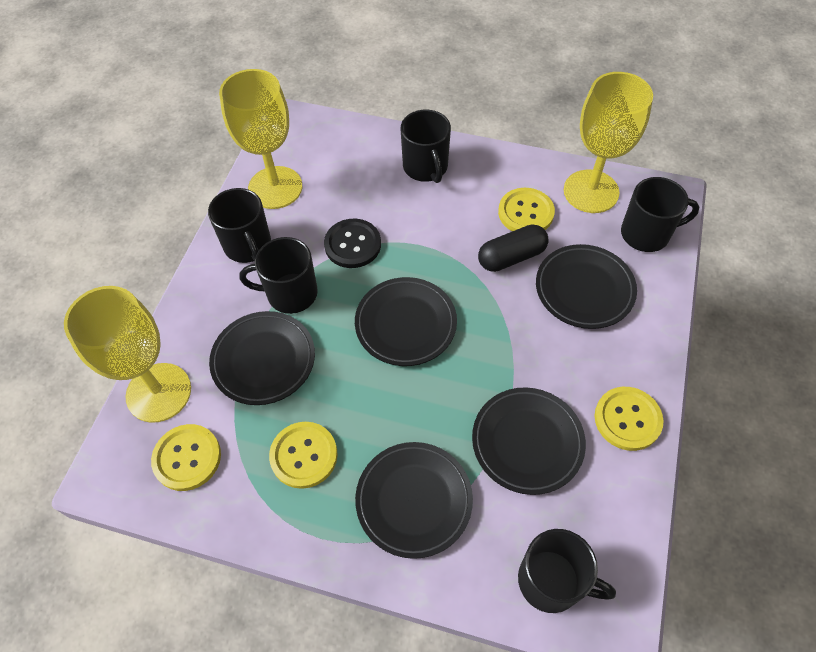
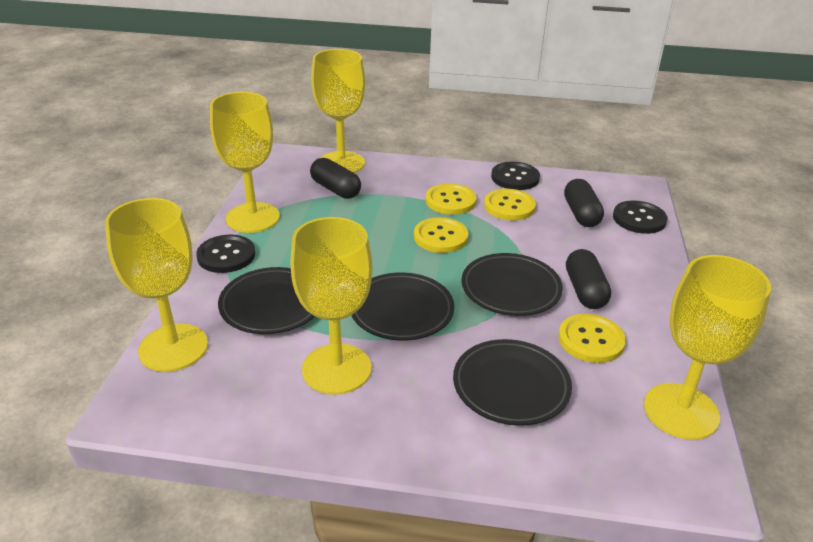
black button: [324,219,381,268] = 1 -> [196,235,255,273] [491,162,540,190] [613,201,667,234] = 3
black capsule: [478,225,549,272] = 1 -> [310,158,361,199] [564,179,604,227] [566,249,611,309] = 3
black mug: [208,188,271,263] [239,237,318,314] [401,110,451,183] [518,529,616,613] [621,177,699,252] = 5 -> none = 0
black plate: [209,311,315,405] [355,277,457,366] [355,442,473,559] [472,387,586,495] [536,244,637,329] = 5 -> [218,267,315,334] [351,272,454,341] [453,339,572,426] [461,253,563,316] = 4
yellow goblet: [64,286,191,423] [219,69,302,209] [564,72,653,213] = 3 -> [105,198,208,372] [210,92,280,233] [290,217,372,395] [311,49,365,173] [644,255,771,440] = 5

